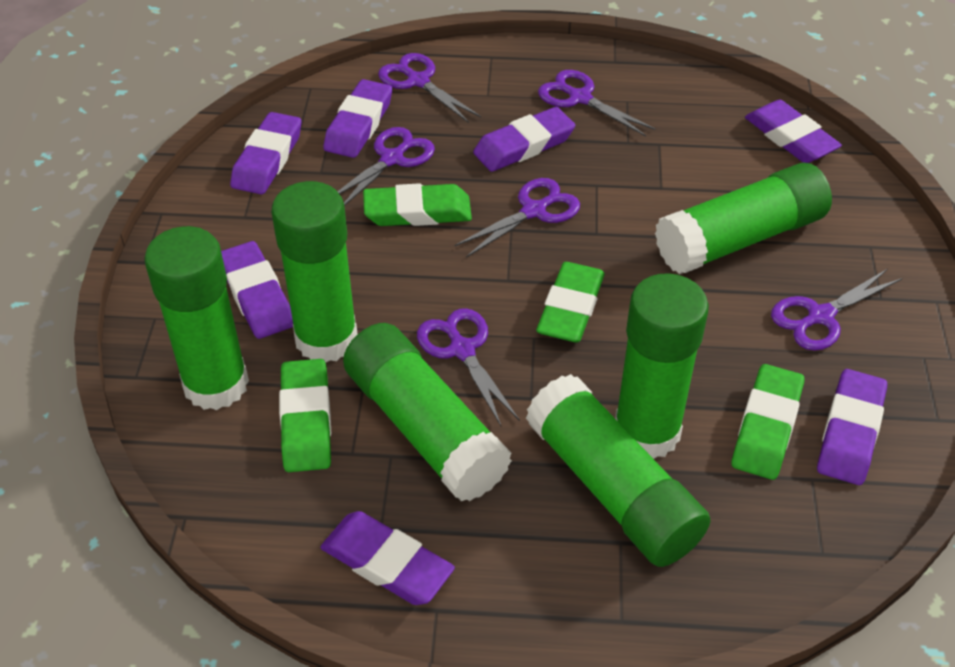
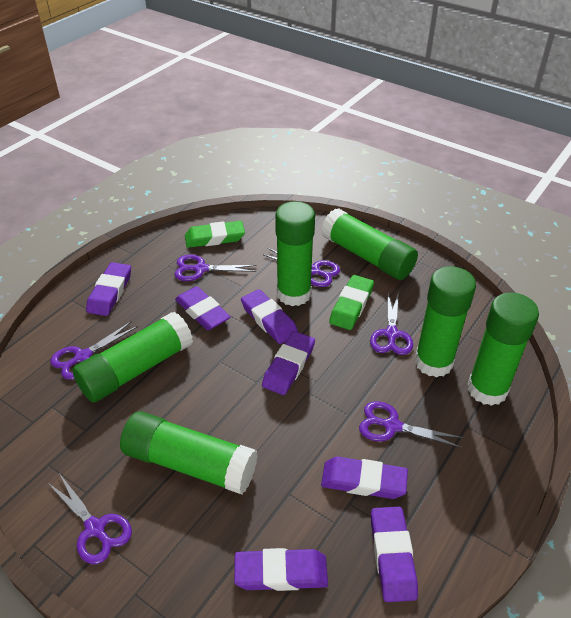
green eraser: [279,359,331,472] [363,183,472,226] [536,262,605,343] [732,364,805,480] = 4 -> [185,221,245,248] [329,275,374,330] = 2

